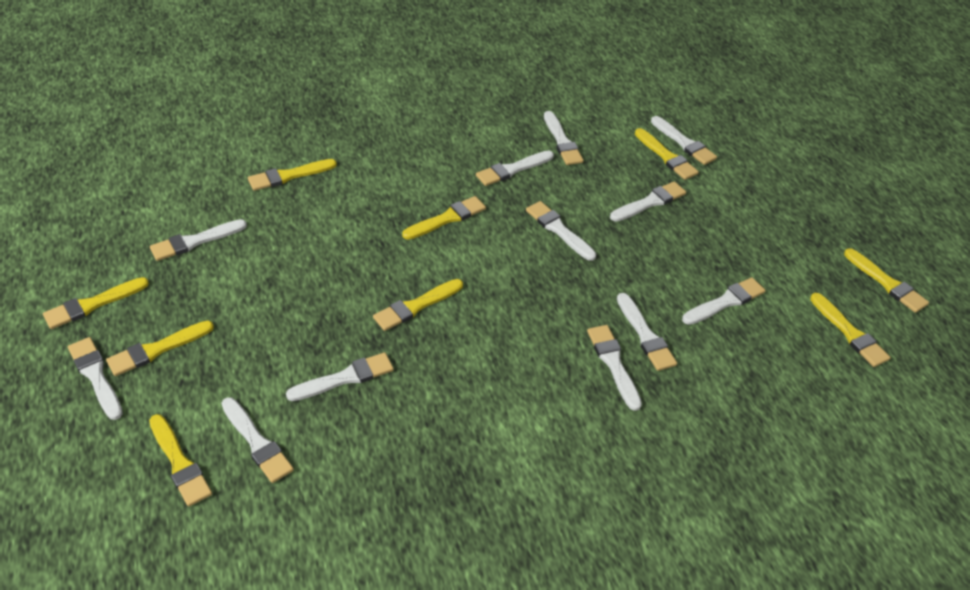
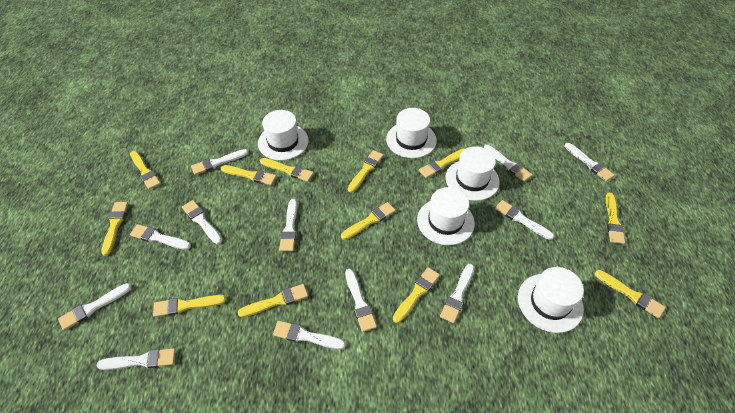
white hat: none = 0 -> [258,110,308,161] [386,108,437,158] [417,187,475,245] [445,146,500,201] [518,267,584,333] = 5
yellow brush: [43,277,149,329] [106,320,214,376] [149,414,212,507] [248,159,337,191] [373,279,463,331] [402,196,486,240] [635,128,699,180] [810,293,891,367] [844,248,929,313] = 9 -> [101,202,128,256] [130,151,161,190] [153,295,226,317] [221,165,276,185] [238,284,308,317] [260,158,314,182] [341,202,396,240] [348,150,384,192] [393,267,440,323] [419,149,465,178] [595,270,666,318] [606,193,625,244] = 12

